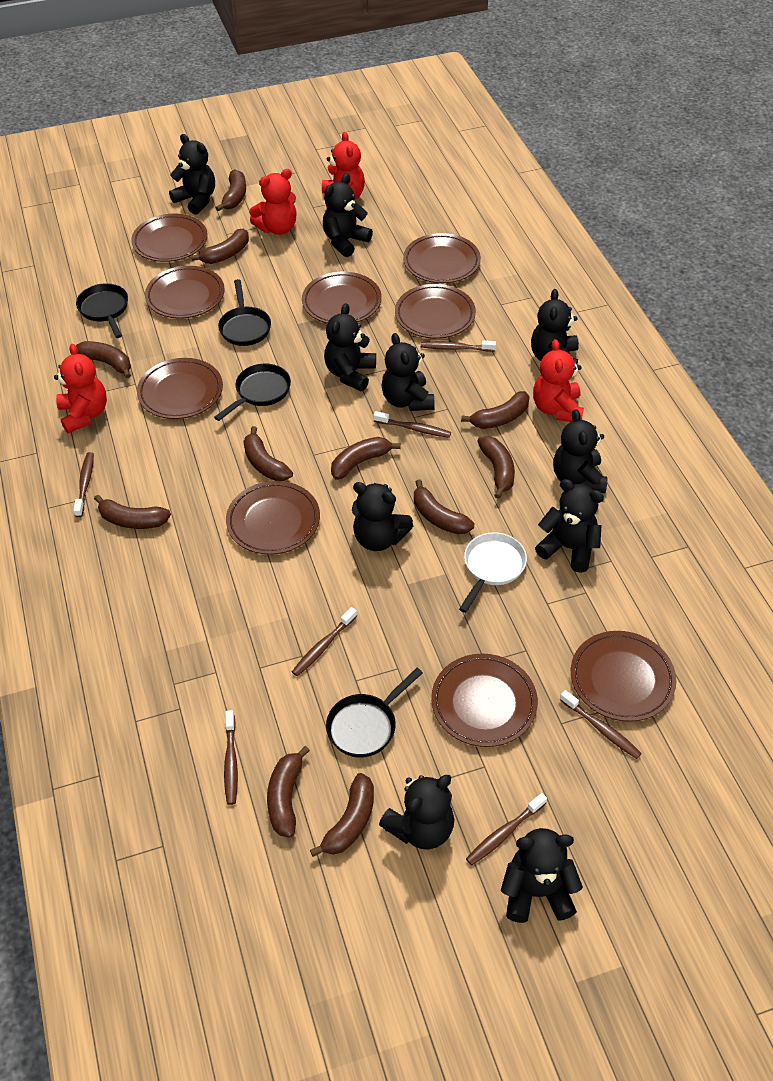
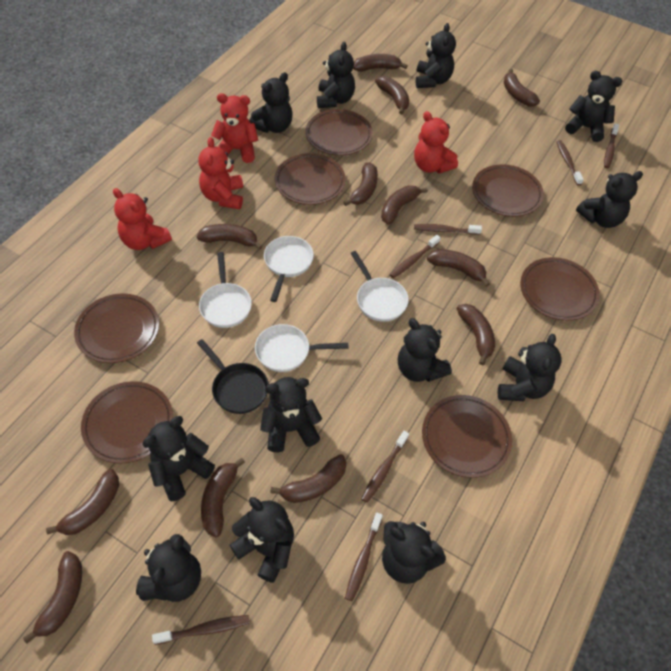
black pan: [76,283,128,338] [214,364,291,421] [218,279,271,346] [326,668,423,758] = 4 -> [197,339,269,414] = 1
black teddy bear: [169,134,215,215] [323,174,373,257] [324,303,376,391] [352,482,413,551] [379,775,454,850] [381,333,435,411] [501,828,583,923] [531,289,579,364] [535,479,604,573] [553,409,607,493] = 10 -> [136,534,201,602] [142,416,215,501] [230,497,294,583] [249,72,292,133] [260,377,322,453] [317,42,355,108] [382,521,446,584] [398,318,452,382] [416,23,456,88] [498,334,562,401] [565,71,623,142] [576,171,643,228] = 12
brown banana: [76,341,131,378] [94,495,171,529] [191,229,249,264] [216,169,246,212] [243,426,293,481] [267,746,310,838] [310,773,374,857] [331,437,401,480] [414,480,474,534] [461,391,530,429] [477,436,515,499] = 11 -> [23,551,82,644] [46,469,119,535] [197,224,263,250] [201,458,245,537] [270,454,347,503] [344,162,378,206] [353,54,408,72] [375,76,409,114] [381,185,428,225] [427,249,490,287] [456,304,495,365] [504,69,540,106] = 12
brown plate: [131,214,208,262] [137,358,223,419] [145,266,225,318] [226,481,320,555] [302,272,382,323] [395,284,476,339] [403,233,481,283] [431,654,538,747] [571,631,676,722] = 9 -> [74,294,159,363] [81,381,173,464] [275,153,346,205] [305,109,373,156] [422,395,512,478] [472,164,544,217] [520,257,600,321] = 7
white pan: [459,532,527,613] = 1 -> [199,252,252,328] [255,324,348,372] [264,236,314,302] [350,251,409,322] = 4

